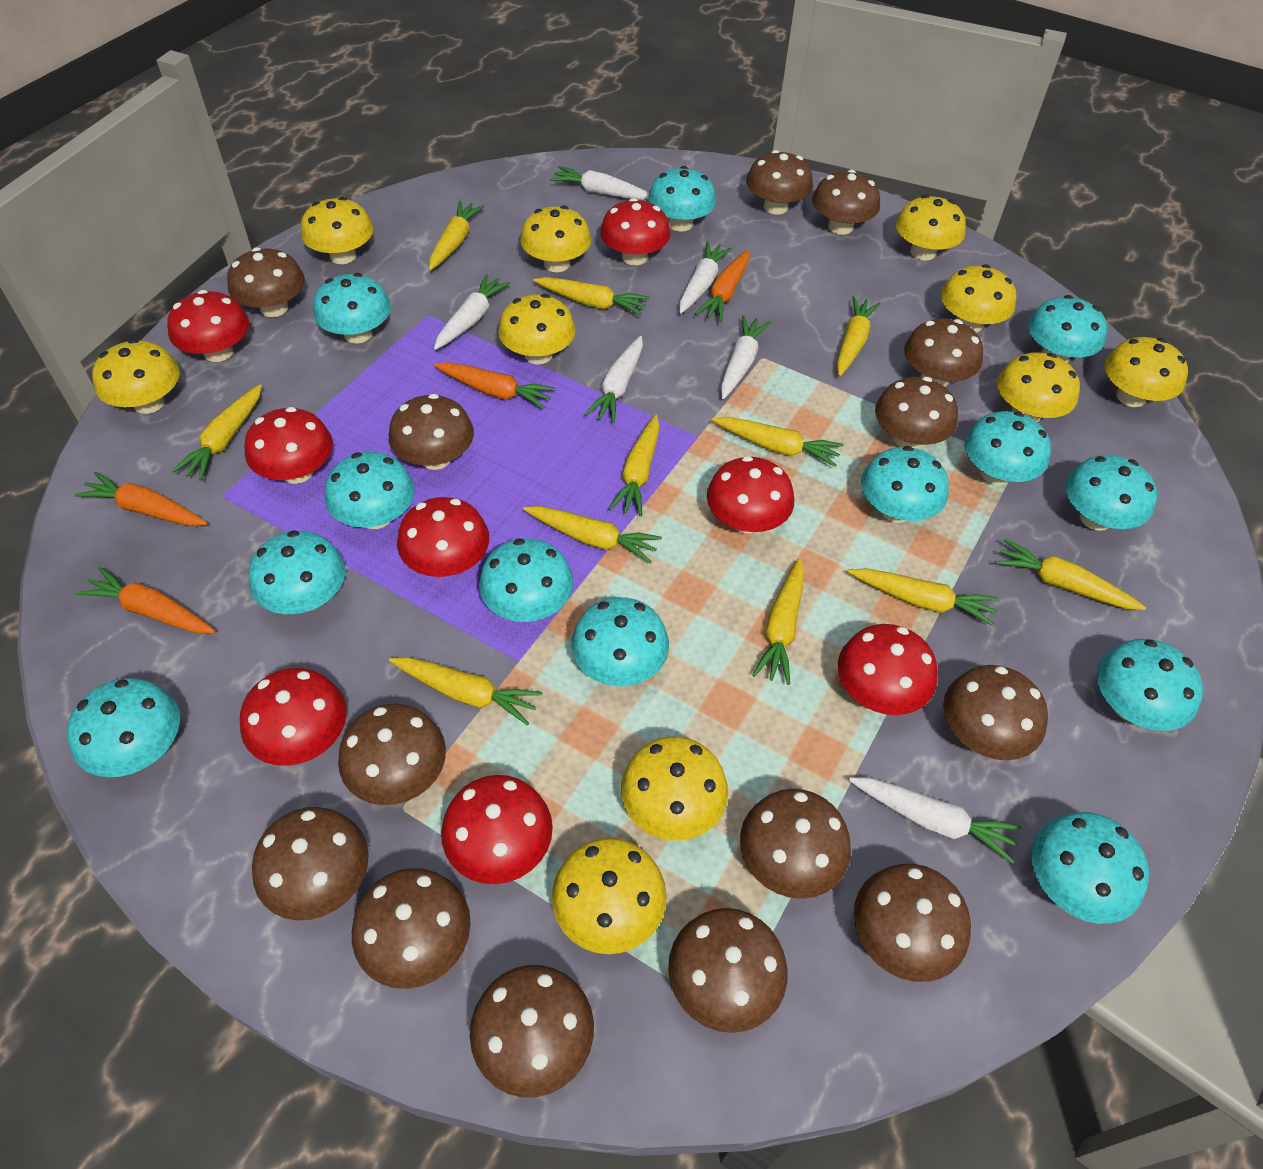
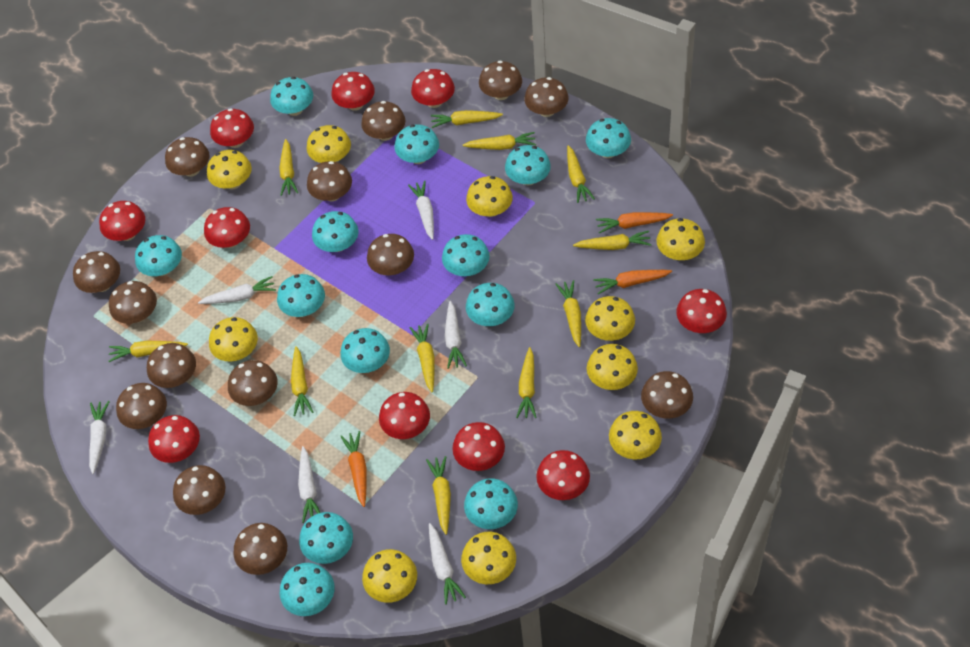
orange carrot: [74,472,207,526] [76,567,215,634] [433,362,556,409] [694,250,749,322] = 4 -> [340,431,367,507] [593,270,672,294] [596,212,673,233] = 3
red mushroom: [167,290,249,362] [240,668,347,766] [244,407,333,484] [397,497,489,577] [441,775,553,884] [600,198,671,265] [707,456,794,534] [838,624,938,715] = 8 -> [99,201,145,241] [148,415,200,463] [204,207,250,248] [210,108,254,148] [331,72,375,111] [379,392,430,439] [411,69,455,108] [452,422,505,471] [536,450,590,500] [676,289,727,333] = 10

